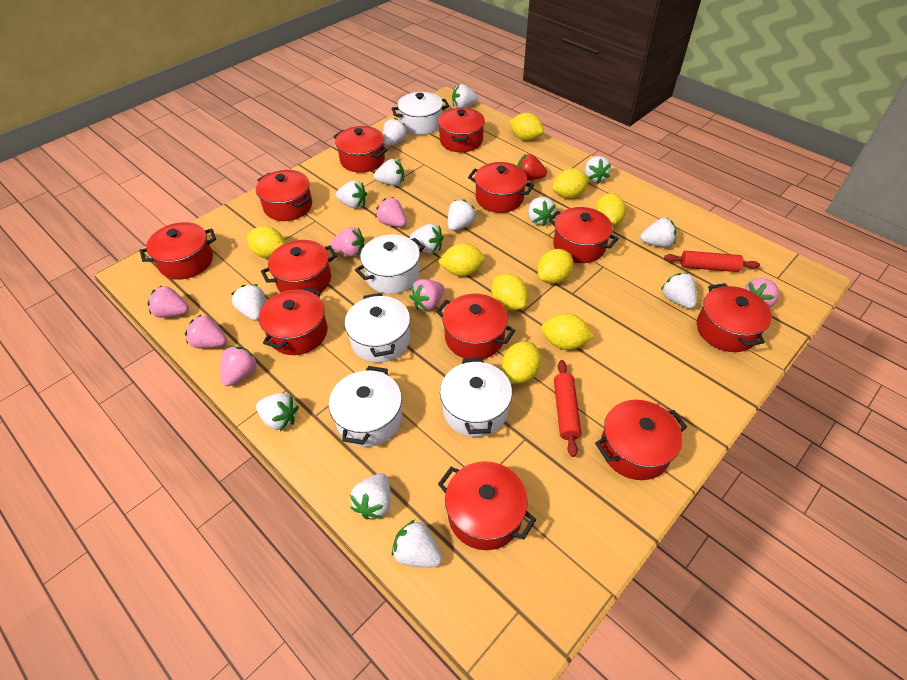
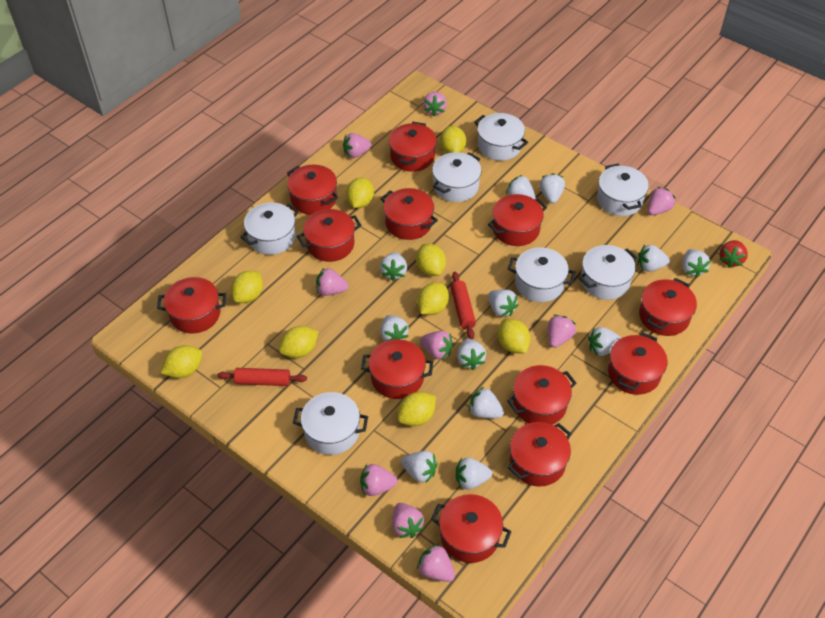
pink strawberry: [147,285,189,318] [185,315,227,348] [220,346,259,386] [330,227,364,257] [375,197,406,227] [409,279,444,311] [745,278,779,308] = 7 -> [316,268,348,296] [343,133,372,158] [360,464,397,496] [392,503,425,538] [417,544,455,582] [420,331,454,359] [423,92,447,116] [548,315,576,348] [648,187,675,215] = 9
white pot: [329,366,402,447] [345,293,410,363] [355,235,425,294] [391,92,449,135] [440,358,512,437] = 5 -> [240,202,299,255] [293,392,368,455] [432,152,482,202] [474,113,528,161] [508,247,576,302] [578,245,638,300] [597,164,649,216] = 7
white strawberry: [231,284,265,321] [256,393,299,431] [336,181,367,209] [350,473,391,520] [374,159,404,186] [383,118,408,146] [392,520,442,568] [410,224,444,254] [448,199,476,231] [452,84,478,108] [528,197,556,226] [584,156,611,184] [640,218,676,247] [661,273,697,309] = 14 -> [380,252,407,281] [380,315,409,341] [401,451,437,484] [456,458,492,490] [457,339,486,370] [469,387,504,418] [488,289,518,317] [506,175,536,199] [539,173,565,203] [588,327,621,356] [638,245,670,272] [683,249,711,278] = 12

